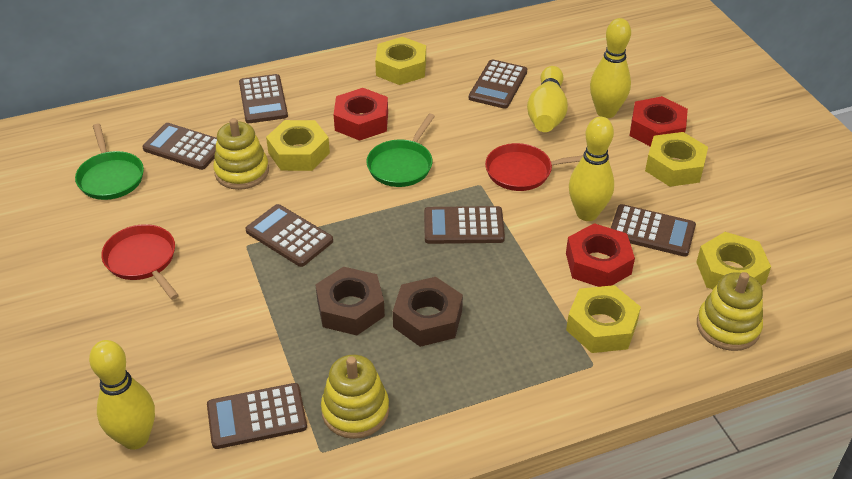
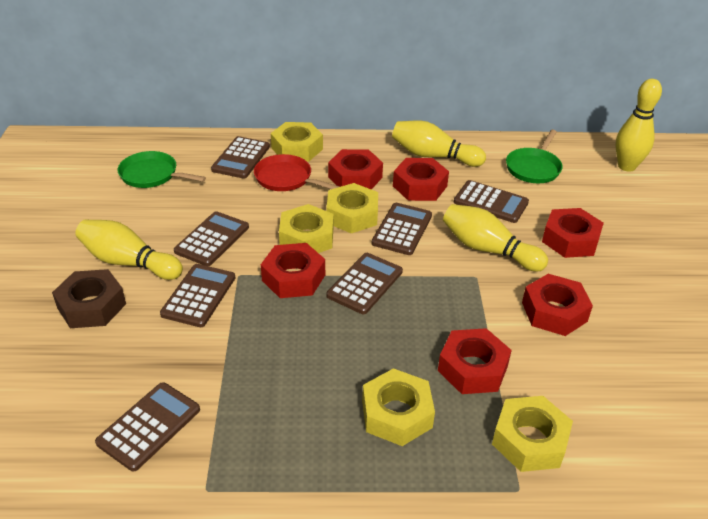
brown nut: [315,267,385,335] [393,277,463,347] = 2 -> [52,269,126,328] = 1
red nut: [334,88,388,141] [566,223,635,287] [630,96,688,147] = 3 -> [261,243,325,298] [328,149,383,189] [393,158,449,201] [438,328,512,394] [522,274,593,336] [542,208,604,258] = 6
red pan: [101,224,179,300] [485,143,583,191] = 2 -> [254,154,340,191] = 1
yellow stacking toy: [213,118,269,190] [321,355,389,439] [697,272,763,351] = 3 -> none = 0

